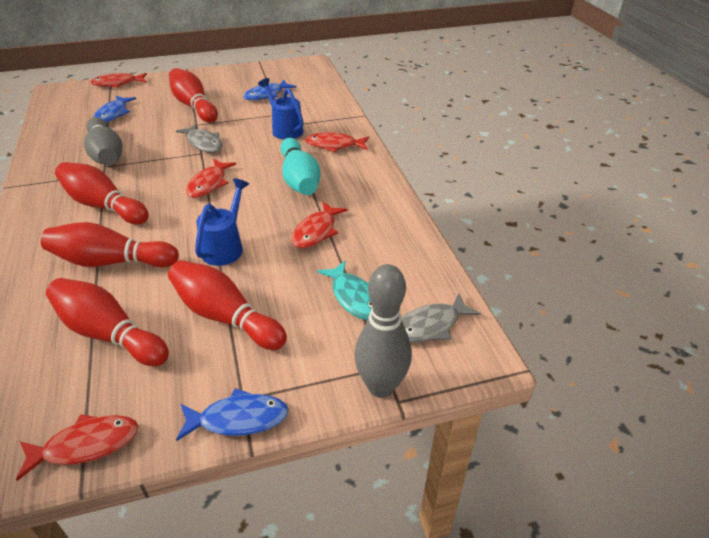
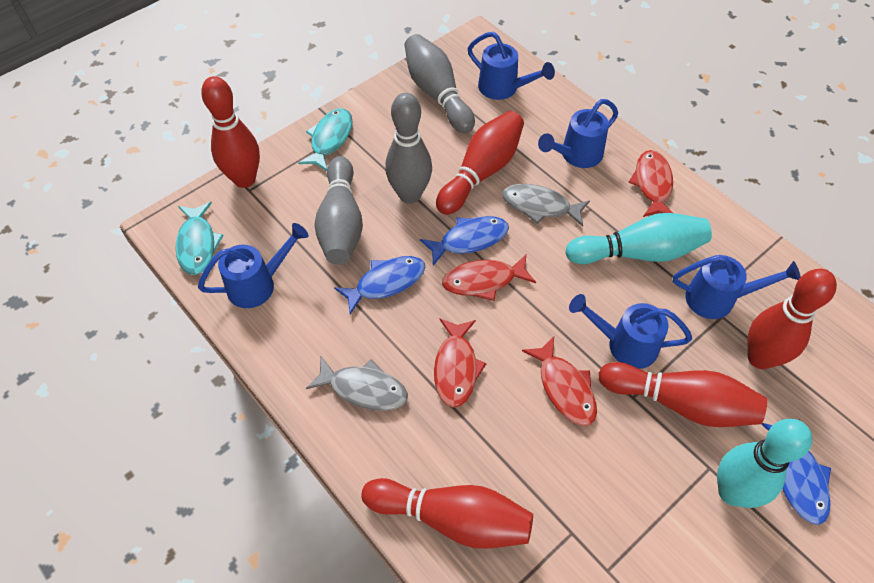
blue watering can: [195,179,249,266] [258,78,304,140] = 2 -> [198,223,309,308] [468,32,555,100] [538,99,618,168] [569,294,692,369] [673,255,801,319] = 5
grey bowling pin: [84,117,123,165] [354,264,412,398] = 2 -> [314,156,363,265] [385,93,432,204] [405,34,475,133] = 3
red fish: [16,414,139,481] [91,73,147,88] [186,159,236,198] [292,202,348,249] [305,132,369,152] = 5 -> [434,319,486,408] [442,255,536,301] [522,336,597,426] [628,150,673,217] = 4
turquoise bowling pin: [280,138,321,195] = 1 -> [565,213,712,264] [717,419,812,508] = 2
turquoise fish: [317,261,372,320] = 1 -> [175,202,224,275] [298,108,352,171] = 2

